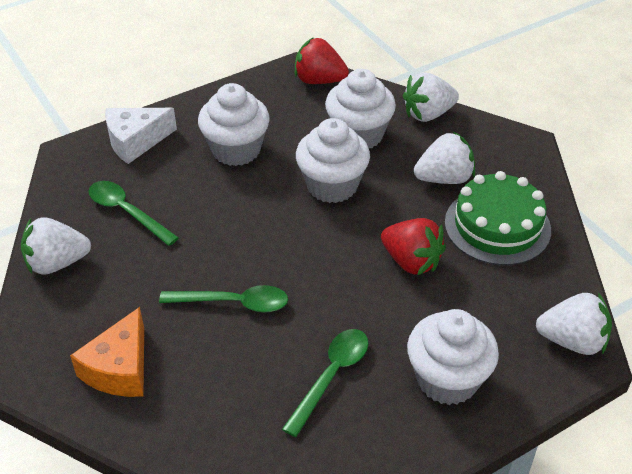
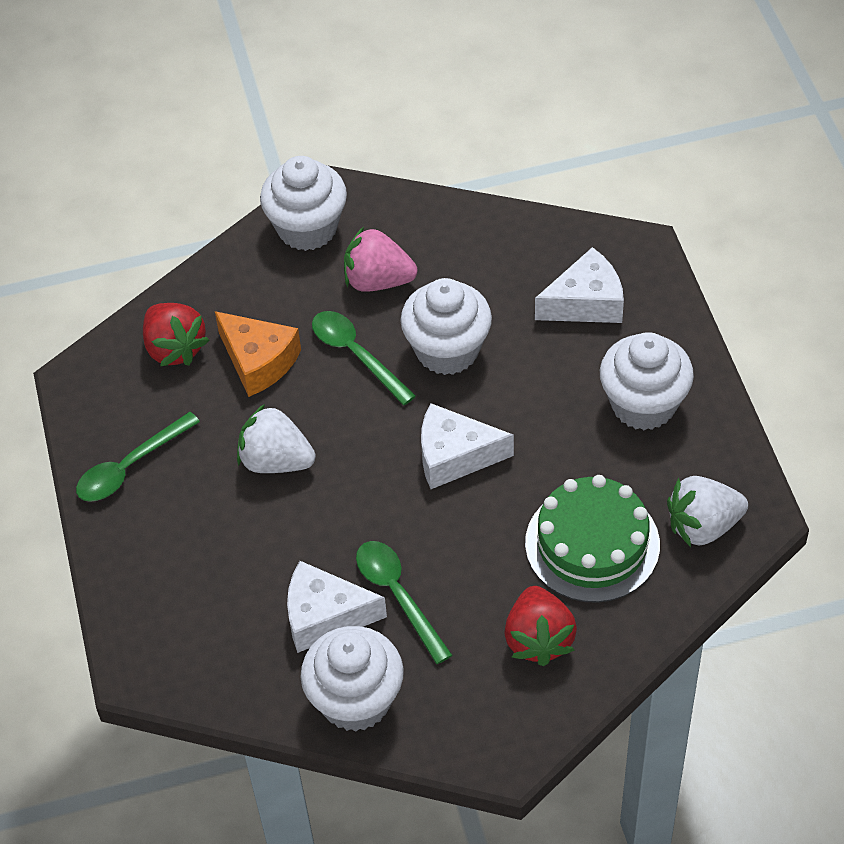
pink strawberry: none = 0 -> [344,227,418,292] = 1
white cheese: [105,108,177,164] = 1 -> [287,561,387,653] [421,403,514,489] [535,247,624,323] = 3
white strawberry: [21,217,91,275] [403,72,459,122] [414,131,475,184] [536,292,612,355] = 4 -> [237,404,316,473] [667,476,748,547] = 2

